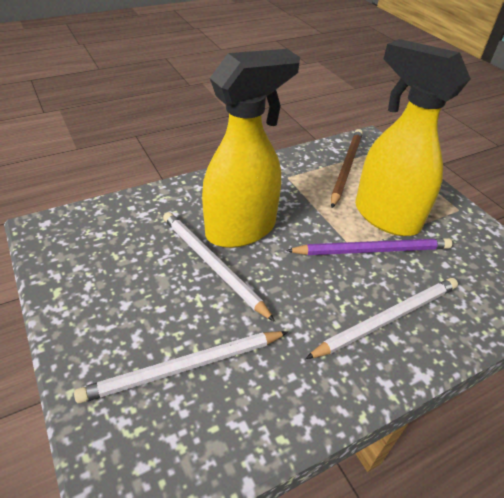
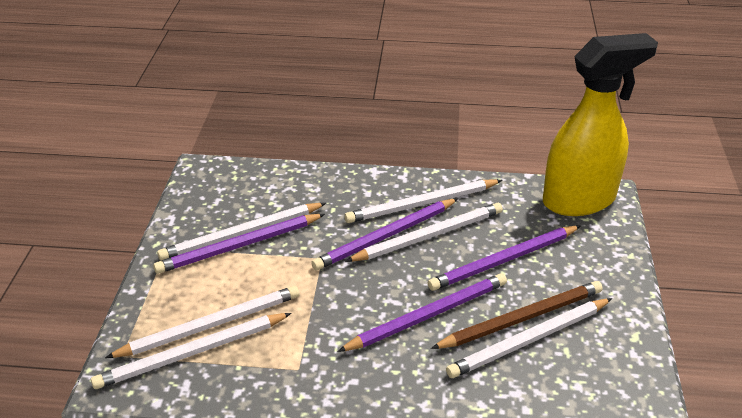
purple pencil: [286,238,452,255] = 1 -> [153,214,325,274] [311,198,458,270] [337,273,507,352] [427,226,580,291] = 4
white pencil: [74,331,288,404] [163,212,275,322] [305,278,458,359] = 3 -> [91,313,292,389] [105,286,299,358] [157,203,326,261] [344,179,502,223] [345,203,503,262] [446,298,612,378] = 6
yellow spray bottle: [202,49,300,248] [355,39,471,236] = 2 -> [543,33,658,216] = 1

